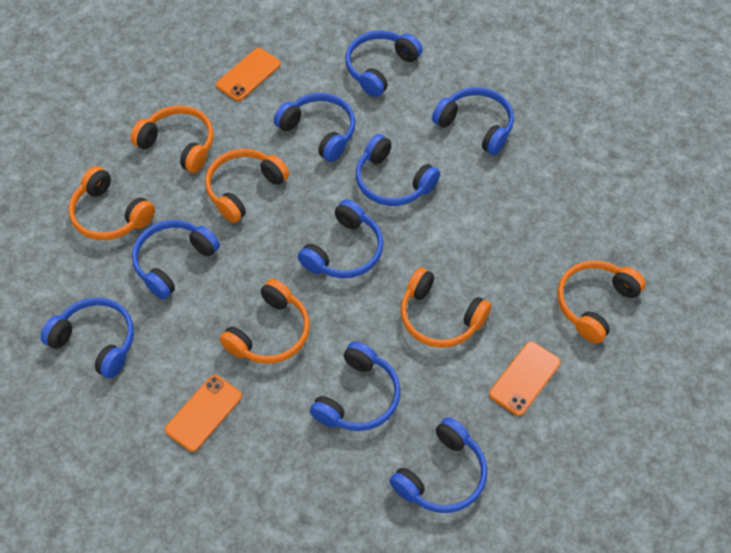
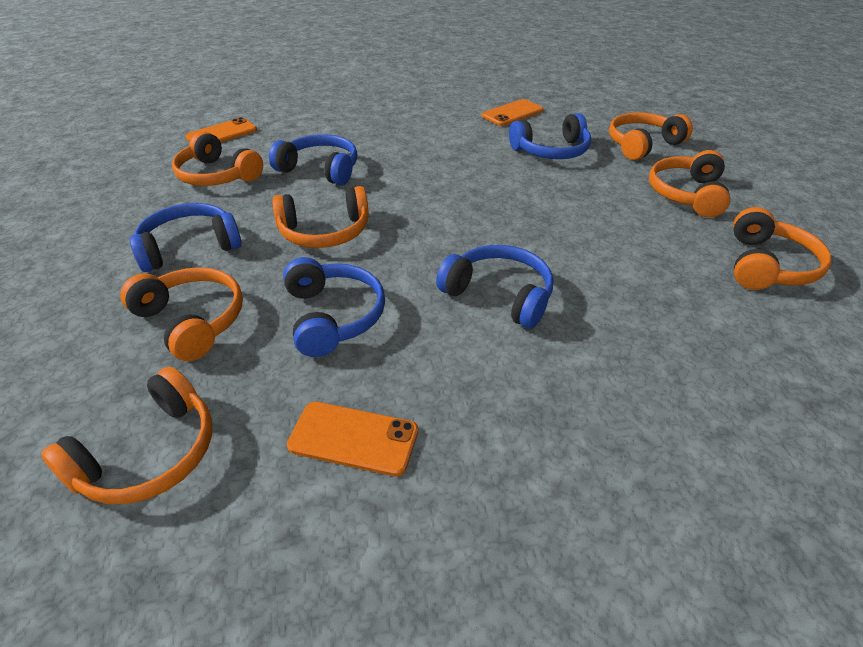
blue headphones: [40,297,134,379] [132,220,220,299] [274,93,355,162] [298,199,383,278] [310,341,401,431] [345,31,422,97] [356,134,440,206] [390,417,487,513] [432,87,514,155] = 9 -> [130,203,242,272] [269,134,357,185] [283,257,385,357] [436,245,553,329] [509,113,591,159] = 5
orange headphones: [68,166,155,240] [130,105,214,173] [205,149,289,223] [219,279,310,364] [400,268,491,348] [557,261,646,343] = 6 -> [41,367,212,504] [120,267,243,361] [172,131,263,186] [272,186,369,248] [609,112,693,160] [649,150,730,217] [733,207,831,290] = 7

